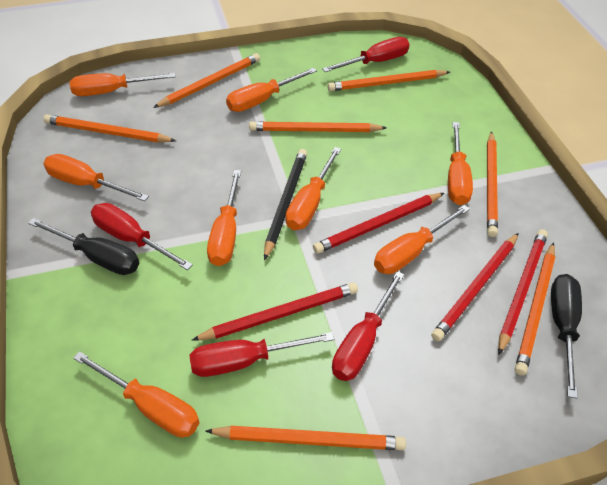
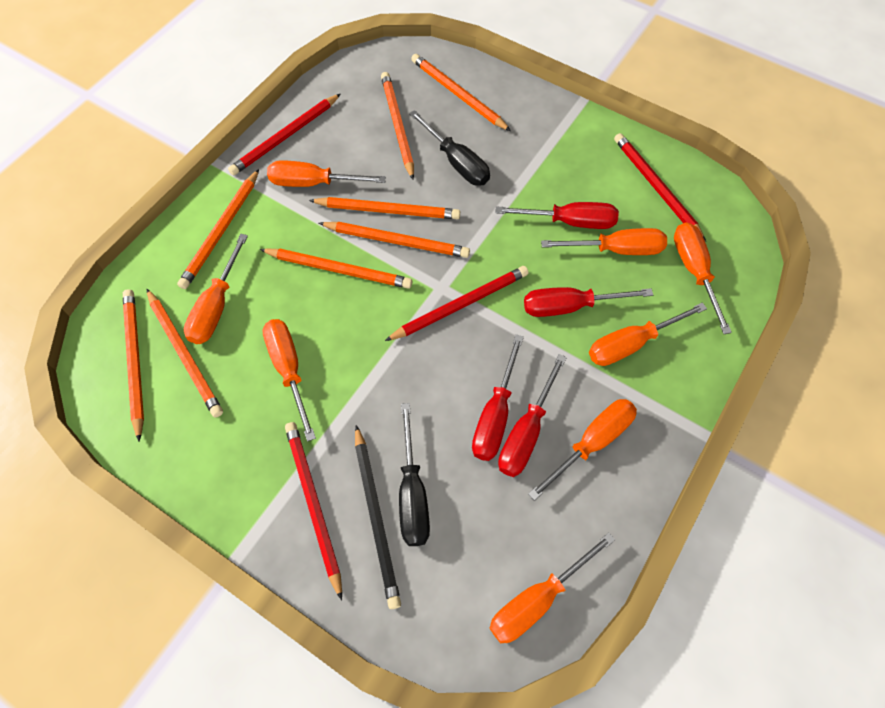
orange pencil: [44,114,176,142] [153,53,260,108] [206,426,406,450] [249,121,387,132] [327,70,450,91] [487,131,498,237] [515,242,555,375] = 7 -> [123,289,144,442] [147,289,223,418] [177,169,259,289] [260,249,412,289] [309,197,460,219] [319,222,470,258] [381,72,414,179] [411,54,511,131] = 8

